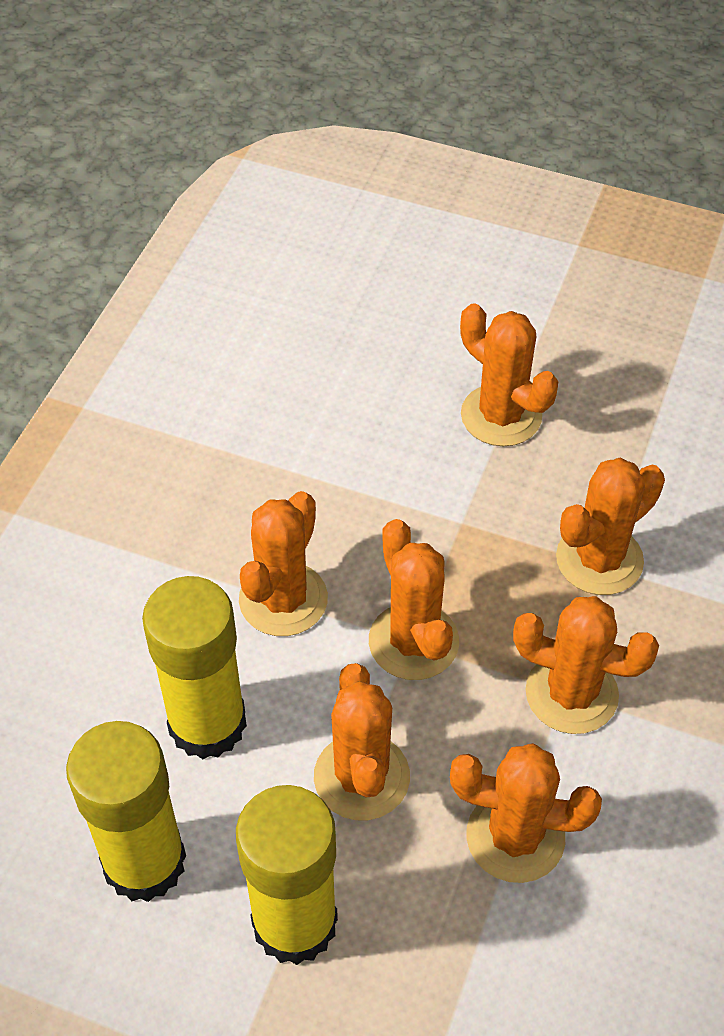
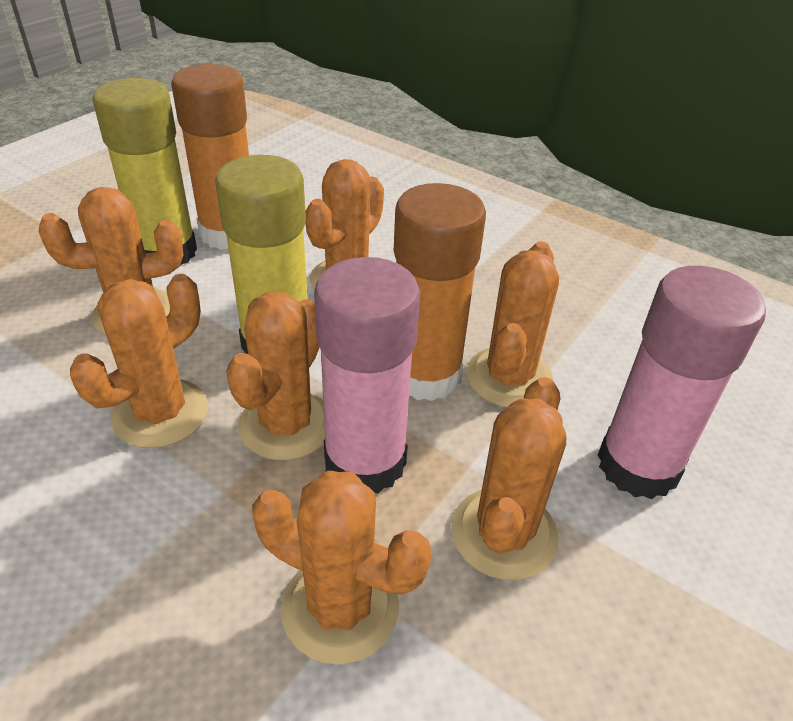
orange glue stick: none = 0 -> [171,64,249,250] [394,183,486,401] = 2
pink glue stick: none = 0 -> [314,257,420,494] [598,266,766,499] = 2
yellow glue stick: [66,721,186,902] [142,576,247,759] [236,785,338,965] = 3 -> [92,78,197,266] [215,155,308,354] = 2

